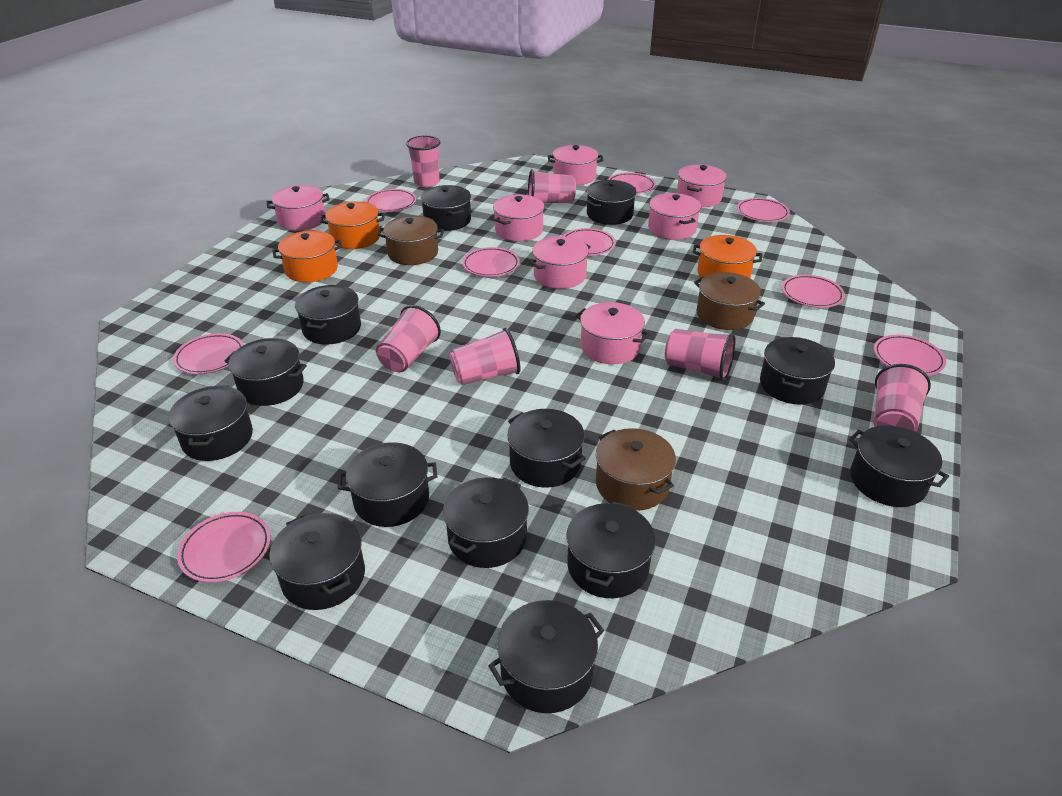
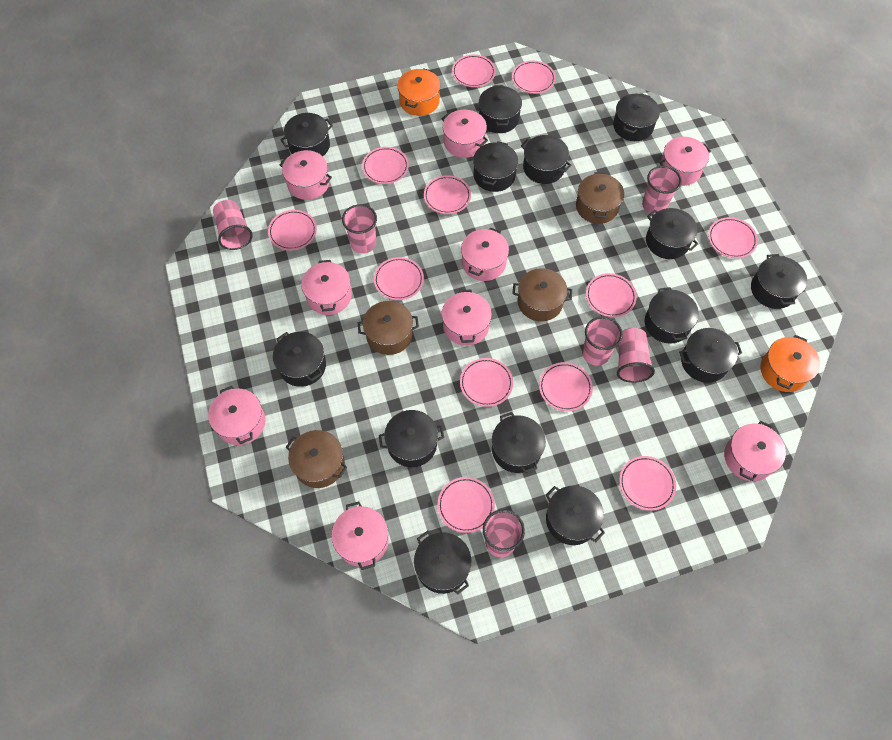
black pot: [169,386,253,461] [224,338,307,406] [269,513,365,610] [295,285,361,345] [338,442,438,527] [421,185,471,231] [443,477,529,568] [488,600,604,713] [507,409,586,488] [567,501,656,598] [586,180,637,225] [760,337,835,405] [849,425,949,507] = 13 -> [273,332,326,387] [280,113,333,156] [379,410,444,467] [414,531,471,594] [473,141,518,192] [479,85,522,133] [492,412,546,473] [521,135,571,184] [546,485,605,545] [613,93,660,141] [645,287,699,344] [646,208,698,259] [679,328,742,383] [751,254,807,309] = 14
brown pot: [377,215,444,265] [596,428,676,511] [694,272,765,330] = 3 -> [286,430,347,488] [358,301,419,355] [512,268,572,321] [576,172,624,224] = 4
orange pot: [272,231,342,282] [320,201,385,249] [693,235,762,278] = 3 -> [397,68,440,116] [761,335,820,392] = 2
pink plate: [173,333,244,374] [177,512,271,582] [366,189,417,212] [462,247,520,277] [563,228,616,256] [608,173,656,194] [737,198,790,222] [782,275,845,308] [874,335,946,375] = 9 -> [268,210,317,250] [362,147,409,184] [374,257,424,300] [424,175,471,214] [438,477,495,533] [452,54,496,87] [460,358,513,407] [512,61,556,94] [539,362,593,411] [586,273,637,317] [619,456,676,511] [708,217,758,258] = 12
pink pot: [267,185,330,231] [493,194,545,241] [529,236,591,289] [548,145,603,185] [576,302,650,364] [648,193,701,240] [677,165,727,207] = 7 -> [208,386,265,445] [279,150,332,200] [301,260,352,315] [331,501,389,570] [442,110,488,158] [442,290,492,346] [461,228,509,281] [660,137,711,186] [724,421,786,481] = 9

